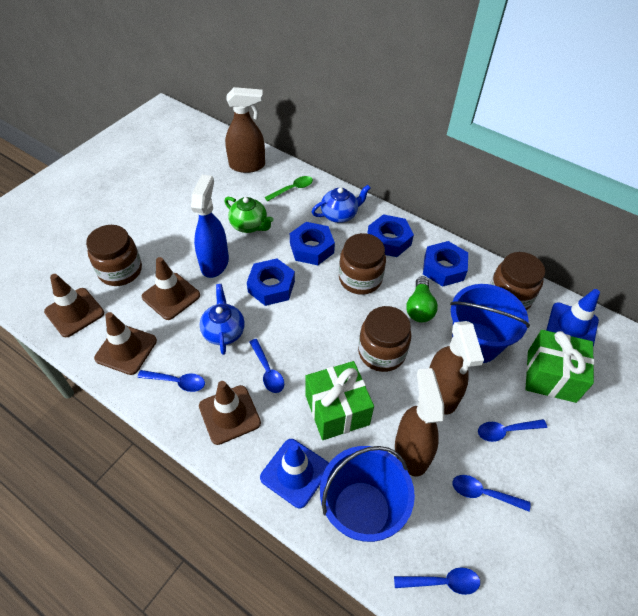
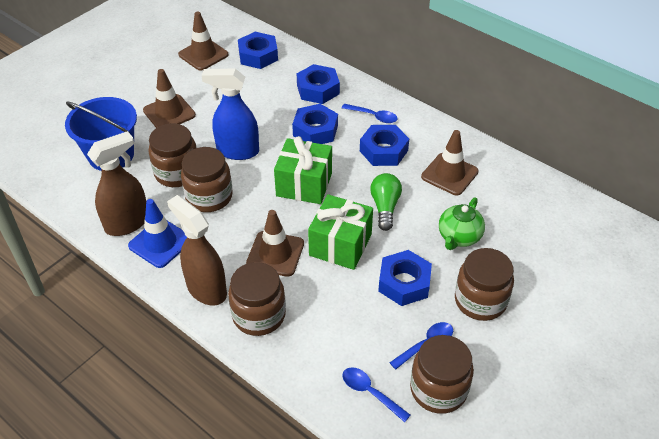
blue bucket: [320,446,415,542] [450,284,530,363] = 2 -> [65,97,137,171] = 1
blue nut: [247,259,295,306] [290,222,335,265] [367,214,414,257] [423,241,468,287] = 4 -> [238,32,278,69] [292,104,338,144] [297,64,340,104] [360,125,409,166] [378,250,432,306] = 5
blue spoon: [137,370,205,392] [249,339,284,393] [394,567,480,595] [452,475,531,511] [478,419,547,442] = 5 -> [342,104,398,123] [342,367,411,422] [389,322,453,370] = 3
blue teapot: [200,284,245,355] [312,185,371,223] = 2 -> none = 0
blue traffic cone: [260,439,329,508] [546,289,600,347] = 2 -> [128,199,187,268] = 1
brown jar: [86,225,142,286] [339,233,386,295] [358,306,412,372] [490,252,545,311] = 4 -> [148,124,197,187] [181,147,233,212] [228,262,286,336] [410,335,474,414] [455,248,514,321] = 5
brown spray bottle: [225,87,265,173] [395,368,444,477] [429,321,484,414] = 3 -> [87,131,146,236] [167,195,227,305] = 2
green spoon: [265,176,313,201] = 1 -> none = 0

